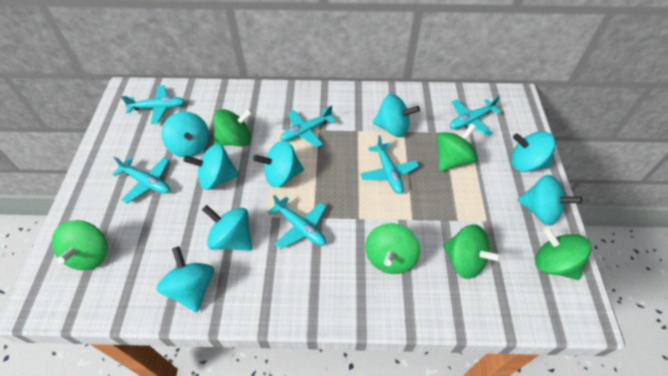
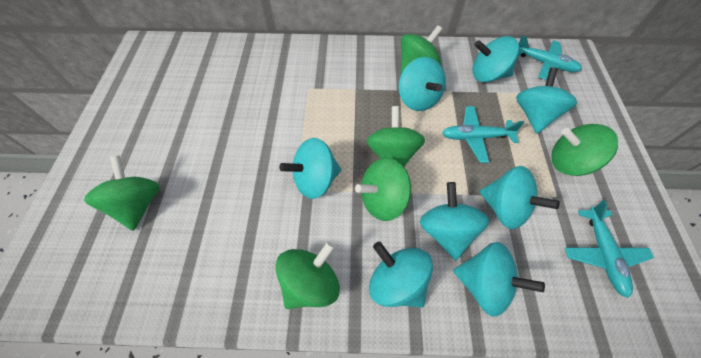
turquoise plane: [112,157,170,203] [121,85,185,124] [267,195,326,249] [280,105,336,147] [360,135,419,194] [449,96,502,136] = 6 -> [442,106,525,163] [518,35,582,80] [565,200,654,298] = 3

